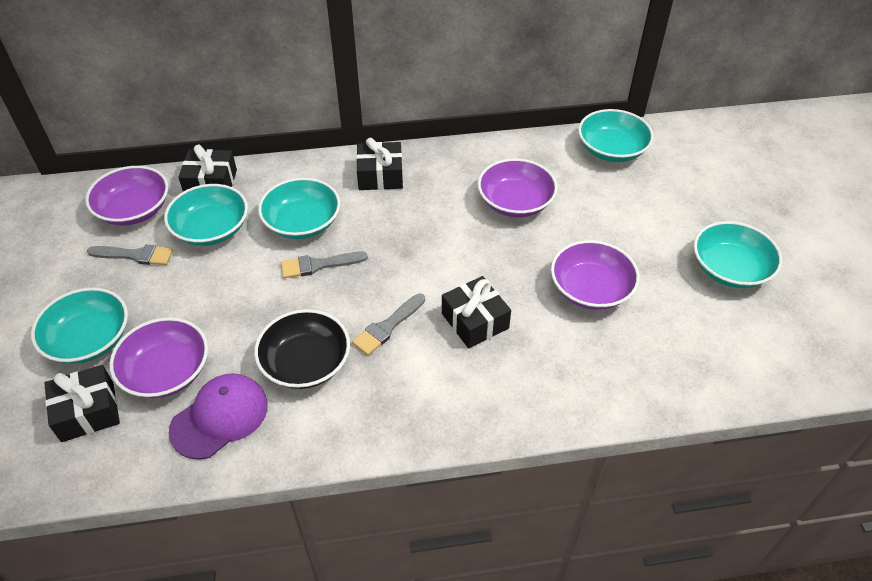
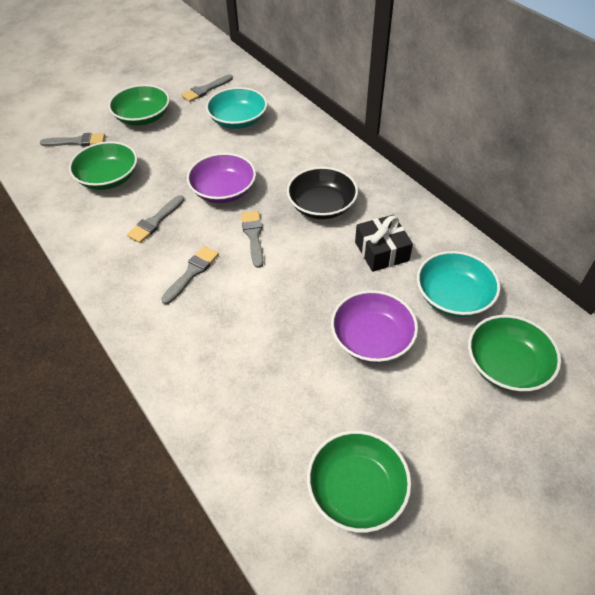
black gift: [44,365,120,442] [178,145,237,192] [356,138,403,190] [442,276,511,348] = 4 -> [355,215,413,272] = 1
green bowl: none = 0 -> [69,141,138,190] [108,84,170,126] [307,430,411,533] [468,315,561,392] = 4
grey brush: [87,245,173,265] [281,252,368,279] [352,294,425,355] = 3 -> [40,133,105,146] [127,195,184,243] [161,246,219,304] [181,74,233,102] [241,211,263,268] = 5
purple bowl: [85,166,168,225] [109,317,208,398] [478,158,558,217] [551,240,640,310] = 4 -> [187,153,256,203] [331,290,418,363] = 2
purple cap: [169,373,268,460] = 1 -> none = 0
turquoise bowl: [31,288,128,364] [164,184,248,246] [258,178,340,239] [578,109,654,162] [694,221,782,288] = 5 -> [206,87,267,129] [417,251,500,317] = 2

